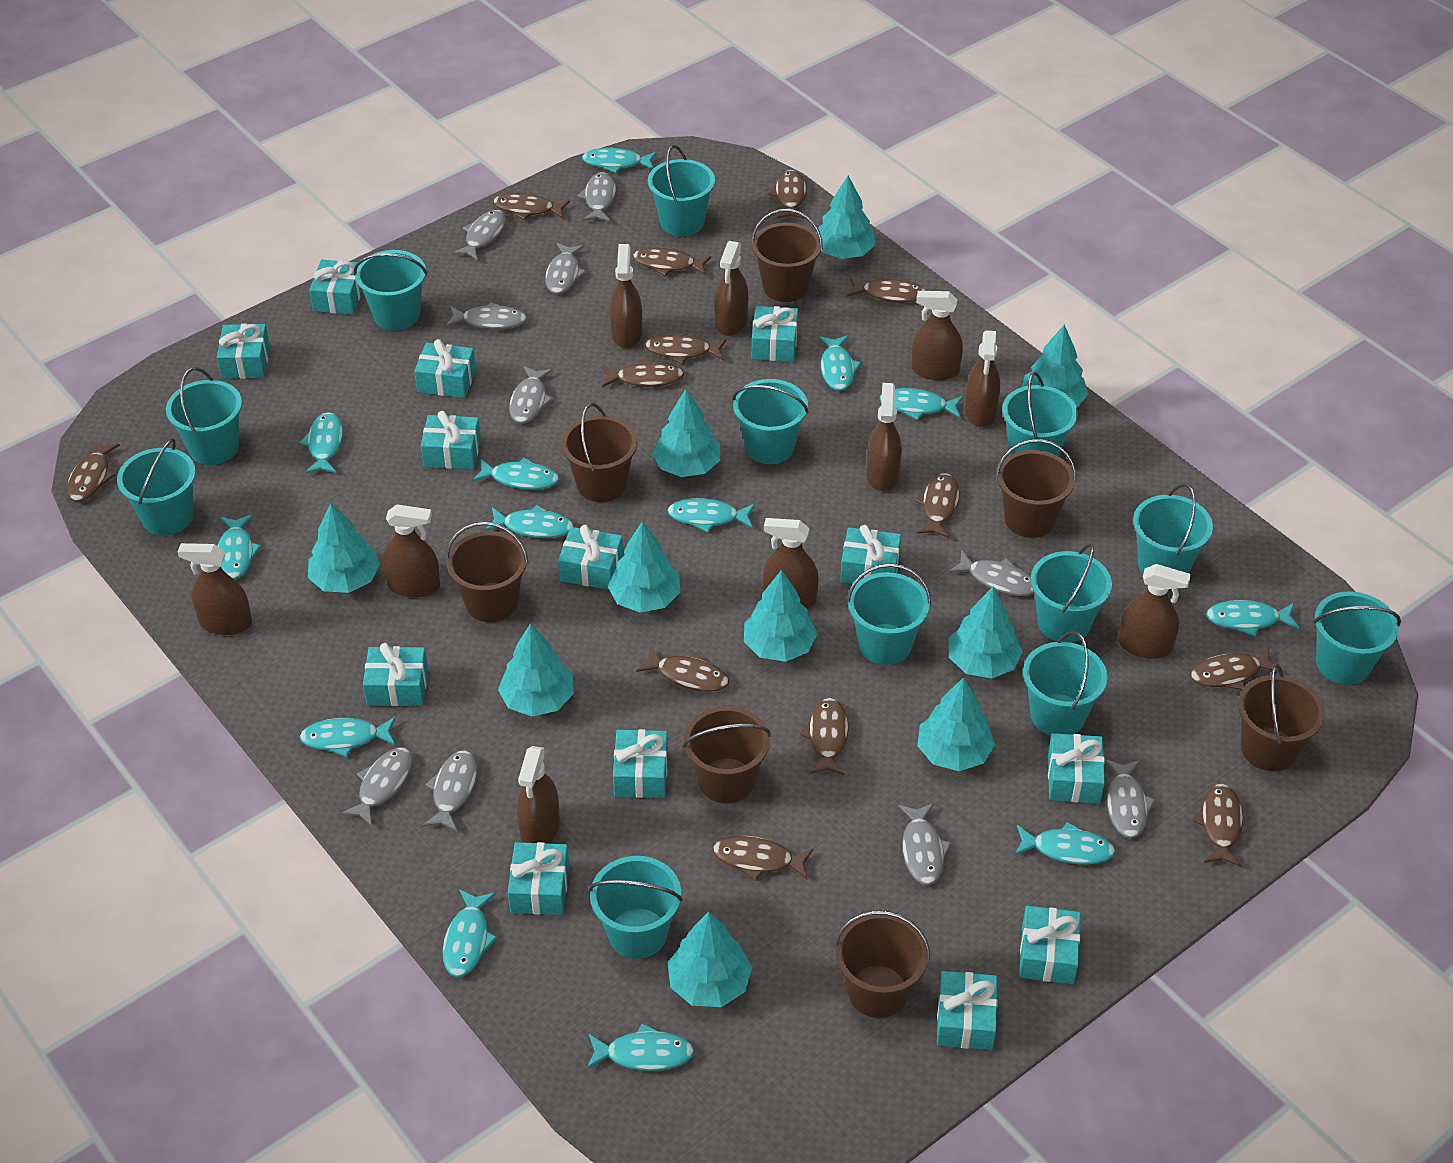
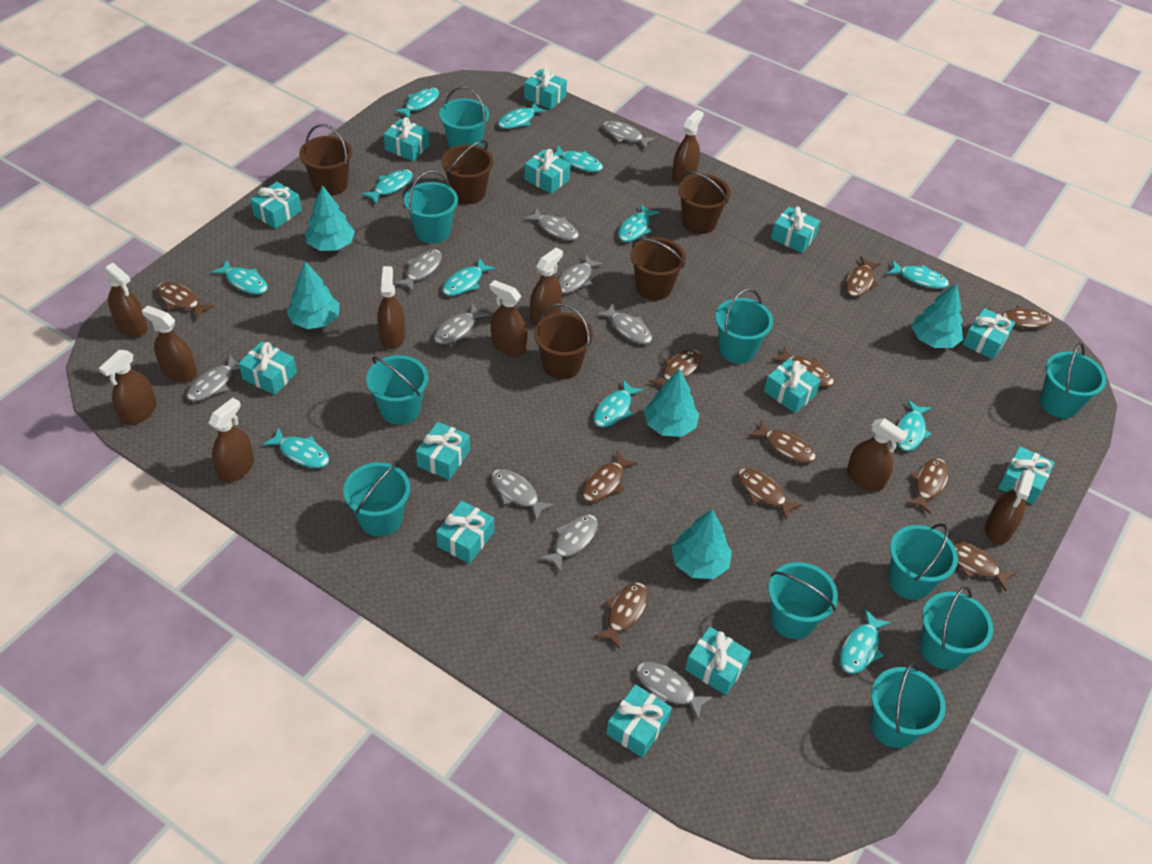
brown bucket: [446,522,528,622] [561,403,638,502] [682,706,771,804] [751,209,823,302] [834,911,930,1018] [996,439,1076,538] [1238,664,1325,771] = 7 -> [299,124,352,196] [441,140,494,204] [534,303,593,379] [631,237,686,300] [678,171,731,234] = 5
brown fish: [67,441,120,502] [493,193,570,220] [602,359,684,387] [633,247,711,276] [636,647,729,692] [645,334,726,364] [712,836,813,881] [769,170,807,219] [800,698,849,776] [847,275,926,303] [914,473,960,538] [1190,647,1283,690] [1193,784,1243,867] = 13 -> [156,282,214,319] [582,451,638,502] [594,582,648,649] [649,349,702,387] [737,468,802,520] [749,420,816,463] [771,347,834,387] [845,256,881,297] [906,458,949,514] [951,540,1017,591] [988,305,1052,328] = 11
turquoise bucket: [117,438,196,536] [166,367,242,465] [354,250,427,330] [589,856,683,959] [648,145,715,236] [733,379,809,464] [846,563,931,665] [1002,372,1078,456] [1023,631,1108,735] [1031,543,1112,643] [1133,483,1213,574] [1313,591,1401,685] = 12 -> [343,462,410,537] [366,355,428,425] [404,171,458,243] [439,86,489,149] [715,288,773,364] [768,562,838,639] [870,662,946,748] [888,523,958,600] [919,586,993,669] [1040,343,1106,419] = 10
turquoise fish: [217,514,261,579] [300,412,343,474] [300,717,396,757] [442,889,497,977] [472,458,559,490] [485,505,574,538] [582,148,657,173] [587,1023,694,1071] [667,498,755,533] [819,335,861,391] [879,388,963,420] [1014,822,1116,865] [1206,600,1300,637] = 13 -> [211,259,268,294] [262,427,329,468] [361,170,413,204] [394,88,439,118] [442,258,496,296] [498,102,547,129] [553,146,603,172] [593,379,644,427] [618,205,659,242] [840,609,891,674] [887,260,949,289] [897,400,931,451] = 12
turquoise tree: [308,503,380,593] [498,623,574,717] [608,521,681,613] [652,389,720,477] [668,912,752,1007] [744,570,818,662] [816,176,876,259] [917,677,995,771] [949,586,1023,679] [1022,324,1088,407] = 10 -> [287,261,339,329] [305,185,355,251] [644,369,699,437] [671,510,732,579] [911,283,963,348] = 5

